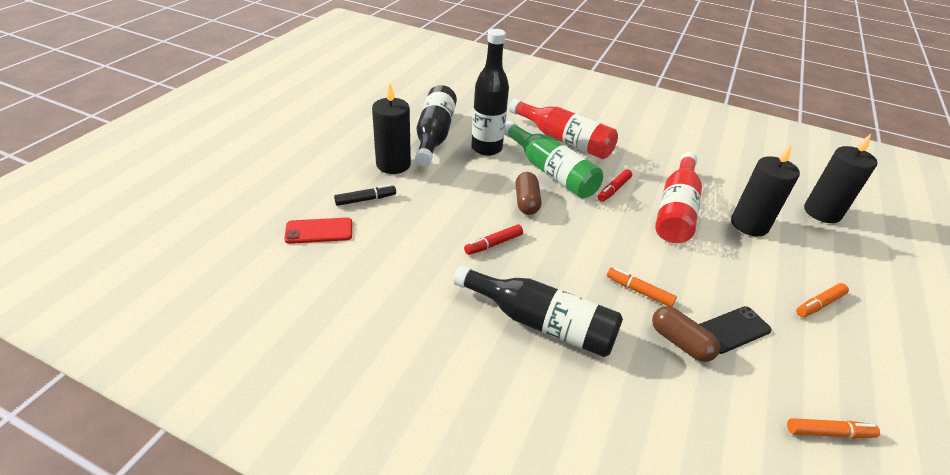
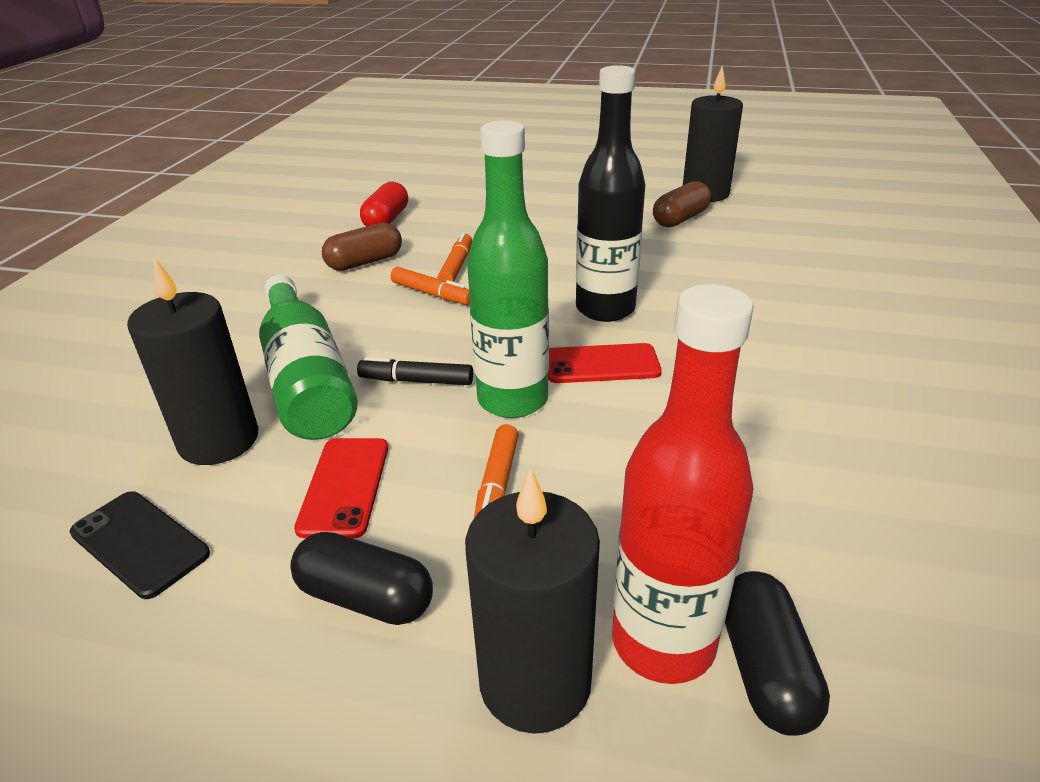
black bottle: [415,85,457,166] [453,265,623,357] [471,29,509,156] = 3 -> [576,65,645,322] = 1
black capsule: none = 0 -> [290,532,433,625] [725,571,830,736] = 2
green bottle: [504,121,603,199] = 1 -> [259,275,358,440] [467,121,549,418] = 2
red bottle: [509,99,618,159] [655,152,702,243] = 2 -> [612,284,754,684] = 1
red capsule: none = 0 -> [360,181,408,226] = 1
red marker: [464,224,523,255] [598,169,632,202] = 2 -> none = 0
red phone: [284,218,352,244] = 1 -> [294,438,388,538] [548,343,662,383] = 2

